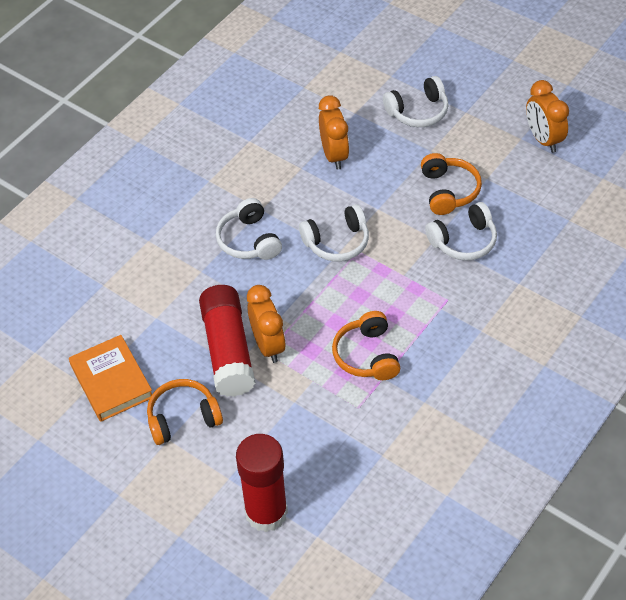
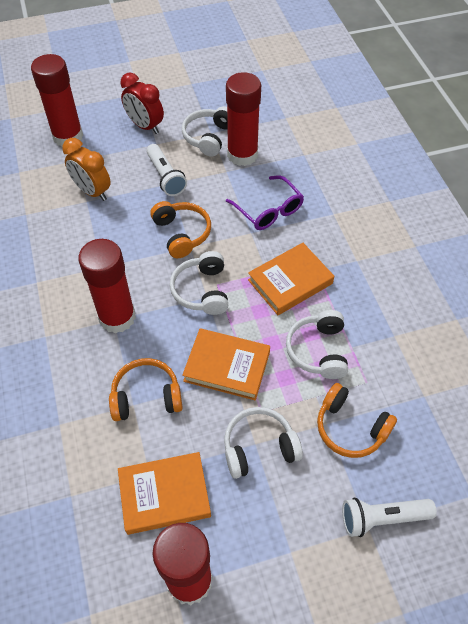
orange book: [69,335,152,422] = 1 -> [118,452,211,535] [182,328,270,400] [248,243,334,315] = 3
orange clock: [247,285,286,363] [319,95,349,170] [526,80,569,153] = 3 -> [62,138,111,201] = 1
purple glasses: none = 0 -> [226,175,304,230] = 1
red clock: none = 0 -> [121,73,164,134] = 1
red glue stick: [199,285,255,397] [236,434,288,532] = 2 -> [31,54,83,147] [78,239,136,333] [153,523,213,605] [226,72,261,166] = 4
white flashlight: none = 0 -> [146,144,187,196] [342,498,437,537] = 2

